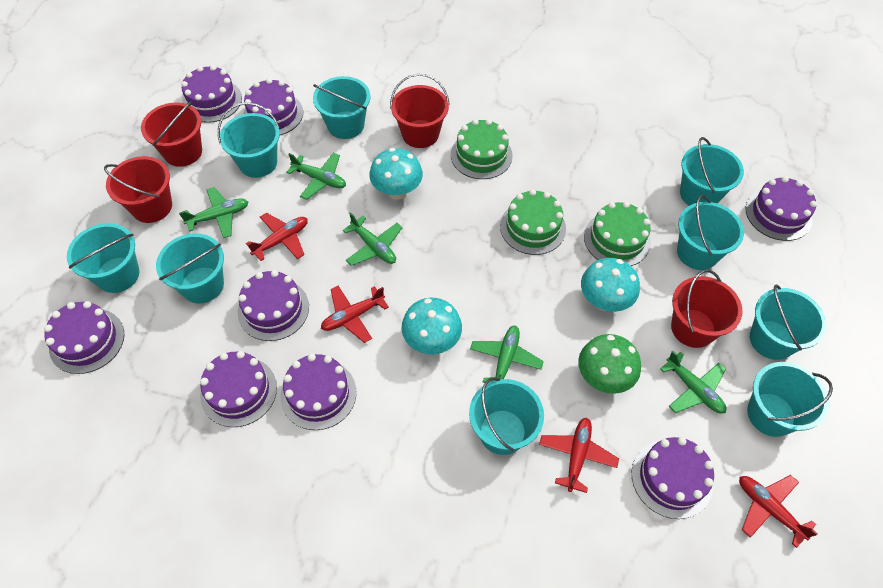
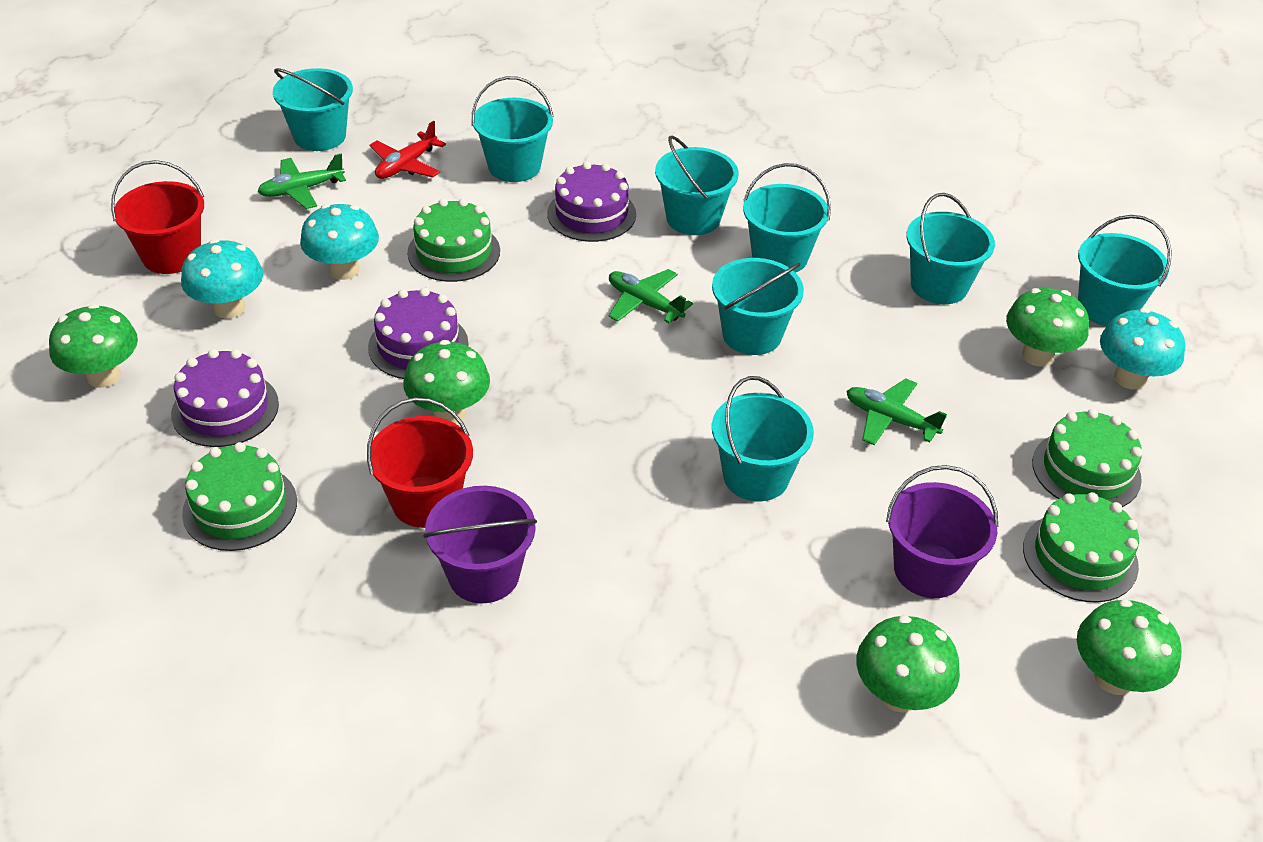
green cake: [451,119,513,179] [500,189,566,255] [584,202,651,266] = 3 -> [182,442,297,551] [407,199,500,282] [1023,492,1139,603] [1032,409,1142,507] = 4
green mushroom: [578,334,641,394] = 1 -> [49,304,138,388] [403,340,490,424] [856,615,960,712] [1006,288,1089,367] [1077,599,1182,695] = 5
green plane: [179,187,248,238] [286,153,346,200] [343,212,403,266] [470,326,544,383] [660,351,727,414] = 5 -> [257,154,346,209] [608,269,693,323] [847,378,947,445] = 3
purple bucket: none = 0 -> [423,486,537,603] [886,465,998,598] = 2
purple cake: [44,301,124,374] [181,65,242,123] [200,351,277,427] [238,270,309,341] [243,78,303,135] [280,354,357,430] [632,437,714,519] [746,176,817,241] = 8 -> [171,349,279,447] [368,288,468,379] [547,162,636,242] = 3
red bucket: [104,156,172,223] [141,101,202,167] [390,74,450,148] [671,269,743,348] = 4 -> [111,160,204,274] [367,398,473,528] = 2
red plane: [246,213,308,261] [321,286,389,343] [539,418,619,493] [739,475,818,548] = 4 -> [370,120,446,179] = 1
turquoise bucket: [67,223,139,293] [156,233,224,303] [218,102,280,178] [313,76,371,139] [469,377,544,455] [677,195,744,270] [680,137,744,206] [747,362,833,437] [750,284,827,360] = 9 -> [273,68,353,151] [471,76,554,182] [655,135,739,235] [712,258,804,355] [712,376,814,501] [743,163,831,273] [906,193,995,304] [1078,215,1172,326] = 8

